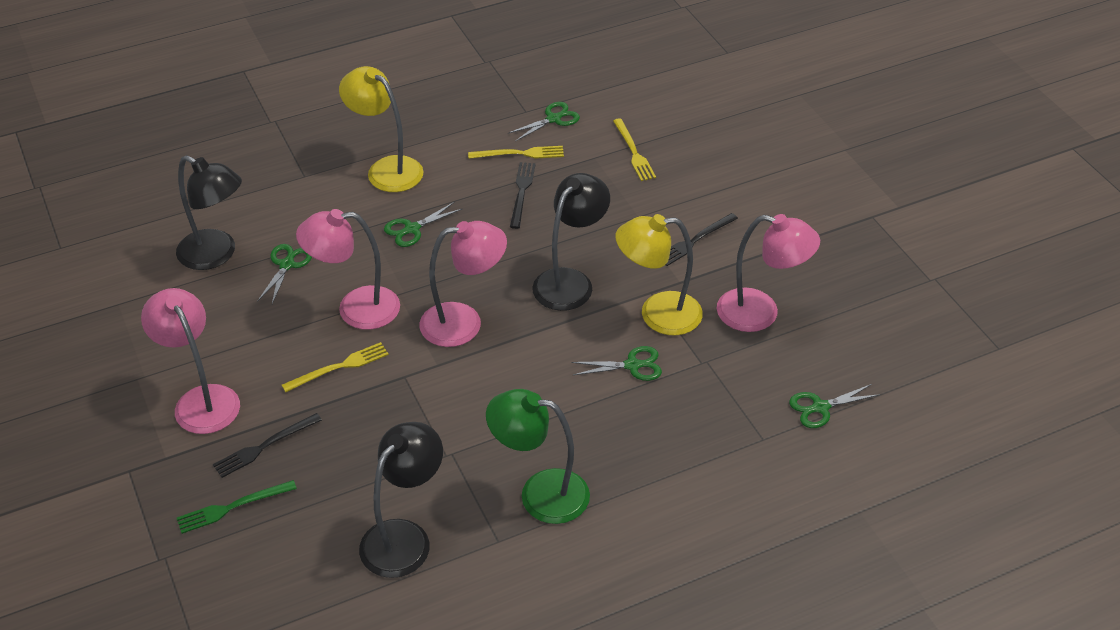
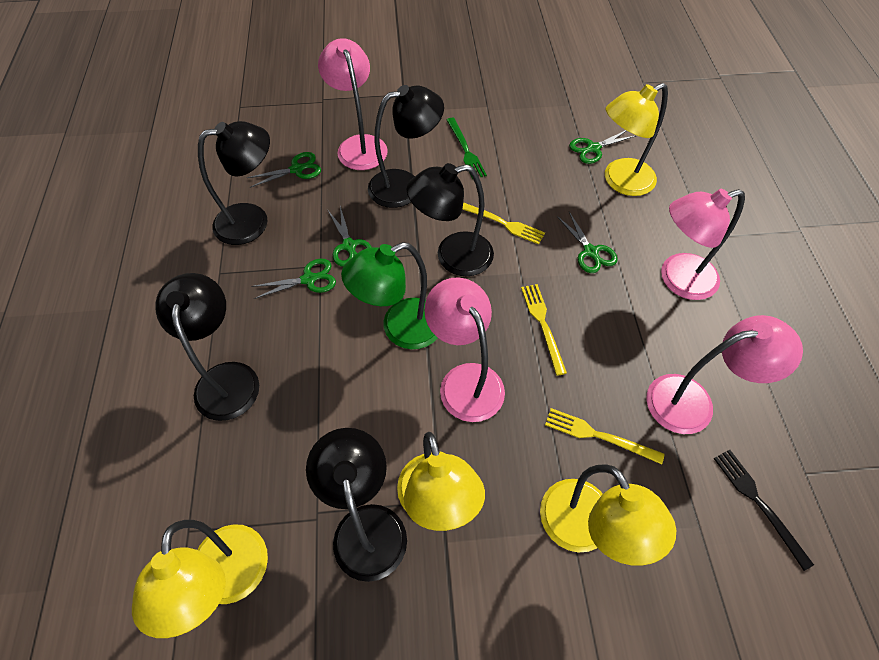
black fork: [213,413,322,478] [510,162,536,229] [666,213,738,266] = 3 -> [714,450,814,571] = 1
black lamp: [176,155,242,270] [359,422,443,578] [532,173,610,311] = 3 -> [155,273,259,421] [198,121,270,245] [306,428,407,582] [368,85,444,208] [407,163,494,276] = 5
yellow lamp: [339,66,424,192] [615,214,703,336] = 2 -> [132,520,268,638] [397,432,485,531] [540,464,676,566] [605,83,668,196] = 4

